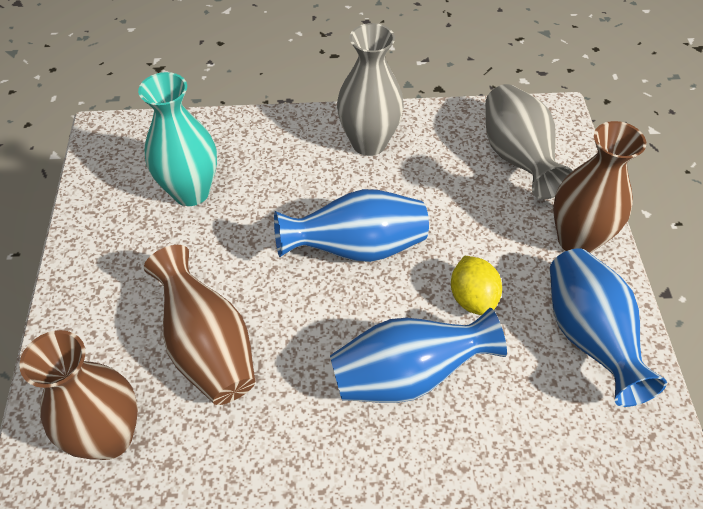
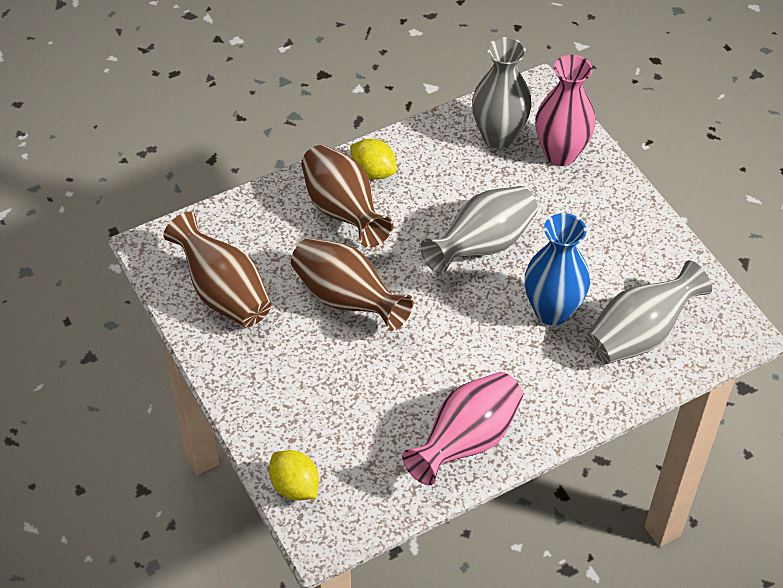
blue vase: [274,189,429,262] [330,307,507,403] [550,248,667,407] = 3 -> [525,213,590,325] = 1
grey vase: [337,23,404,156] [485,84,572,199] = 2 -> [420,186,538,274] [472,37,532,148] [586,260,712,364] = 3
pink vase: none = 0 -> [402,372,523,485] [535,55,596,166] = 2
turquoise vase: [138,72,217,206] = 1 -> none = 0
yellow lemon: [451,256,502,315] = 1 -> [269,450,319,500] [350,139,397,179] = 2

